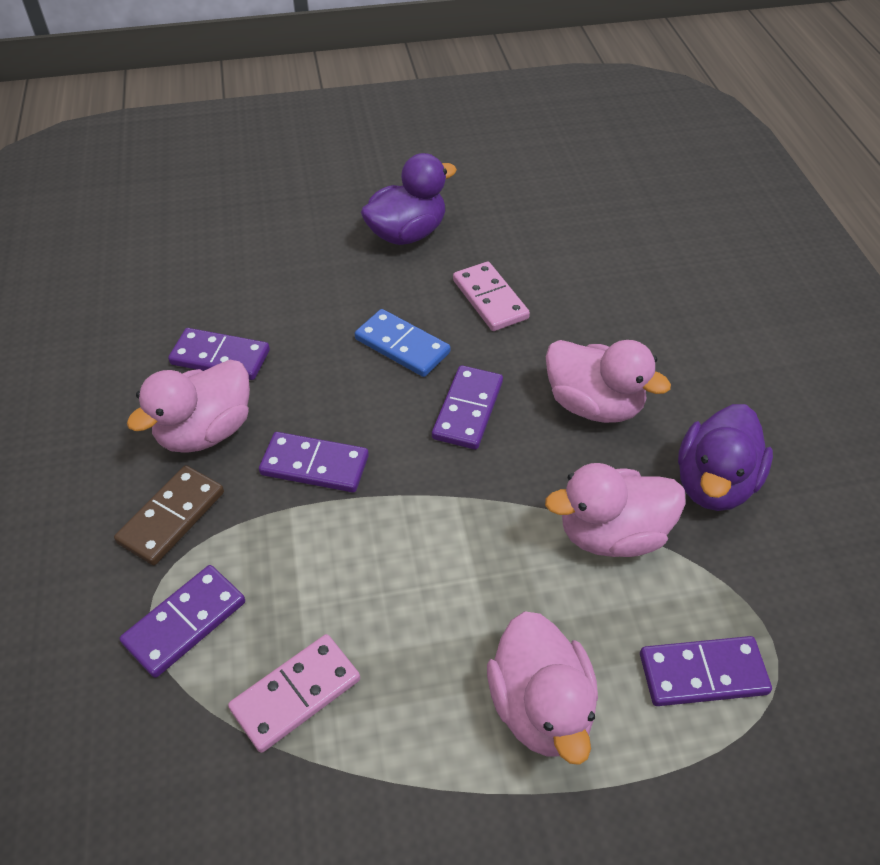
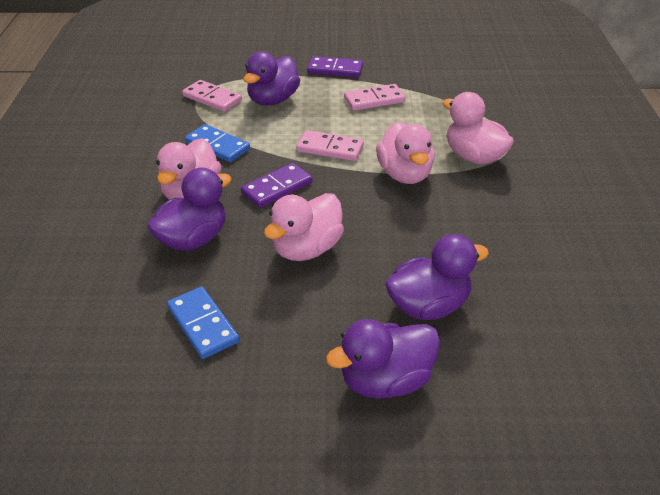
blue domino: [355,309,450,377] = 1 -> [167,287,239,359] [185,124,250,162] = 2
brown domino: [114,465,224,565] = 1 -> none = 0
pink domino: [228,634,360,753] [453,262,530,331] = 2 -> [182,80,242,112] [297,130,364,161] [344,84,406,111] = 3
purple domino: [120,565,245,678] [168,328,270,380] [259,432,369,492] [432,365,503,450] [640,636,772,706] = 5 -> [241,163,313,208] [307,56,363,78] = 2
purple duck: [361,153,457,245] [678,404,773,511] = 2 -> [147,168,232,251] [243,52,300,106] [326,319,440,399] [385,234,489,320] = 4

